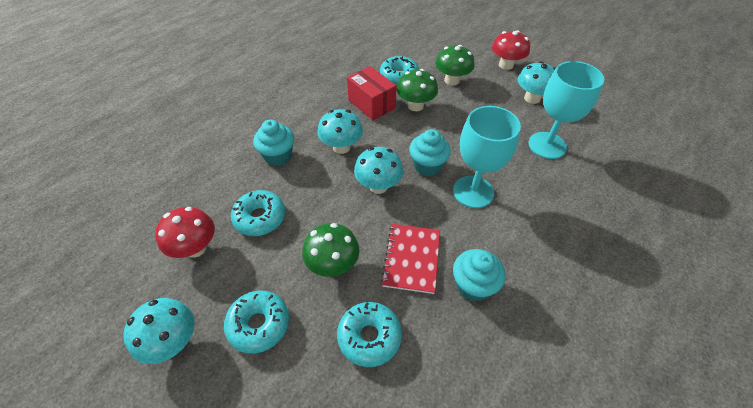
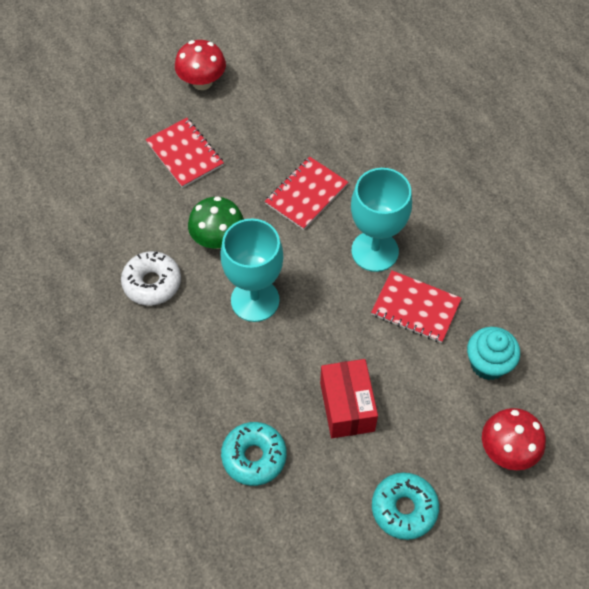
green mushroom: [302,223,359,277] [397,69,438,111] [435,45,474,86] = 3 -> [188,197,244,249] = 1
red notebook: [381,224,440,294] = 1 -> [146,118,224,188] [265,156,348,230] [371,270,462,343] = 3
turquoise cupcake: [253,120,294,166] [409,129,451,176] [453,249,505,302] = 3 -> [467,327,520,380] = 1
turquoise donut: [224,290,289,354] [231,190,285,236] [337,302,402,367] [380,56,419,85] = 4 -> [221,422,287,486] [372,473,439,540] = 2
turquoise mushroom: [123,298,195,364] [318,109,363,154] [354,147,403,194] [518,61,556,104] = 4 -> none = 0
white donut: none = 0 -> [121,251,181,306] = 1

